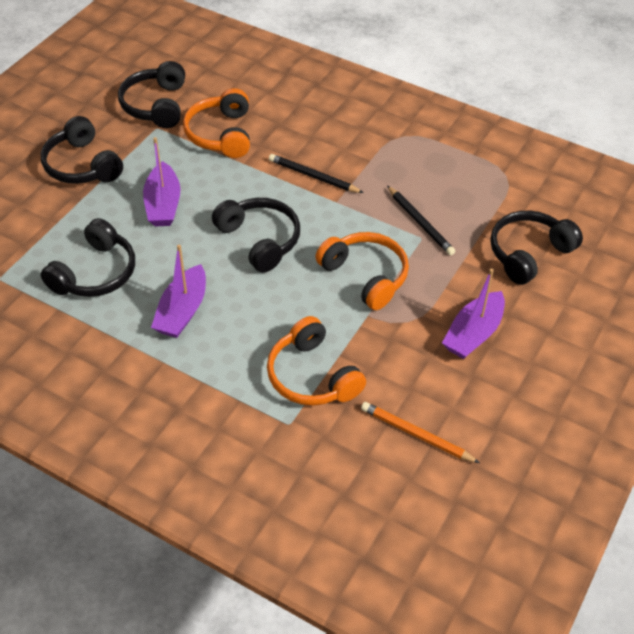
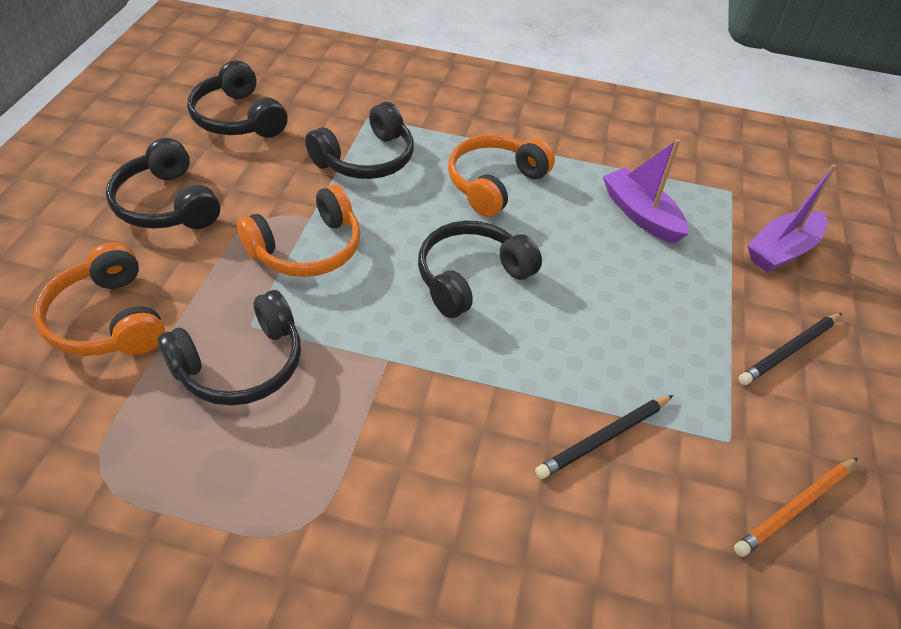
purple boat: [143,137,181,226] [151,245,206,338] [442,269,505,359] = 3 -> [603,139,689,244] [748,164,836,272] = 2

